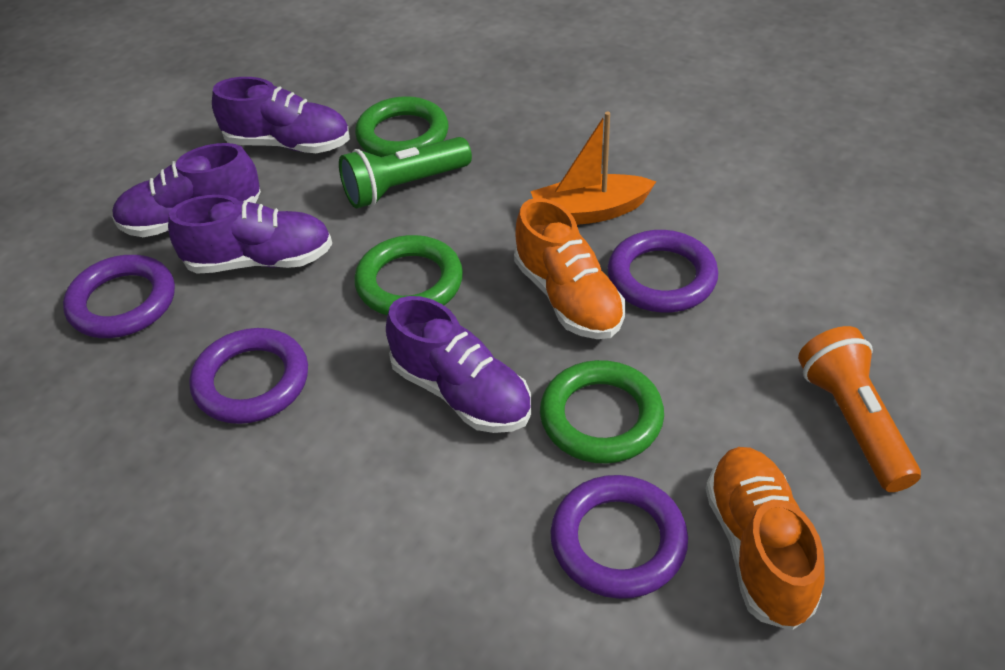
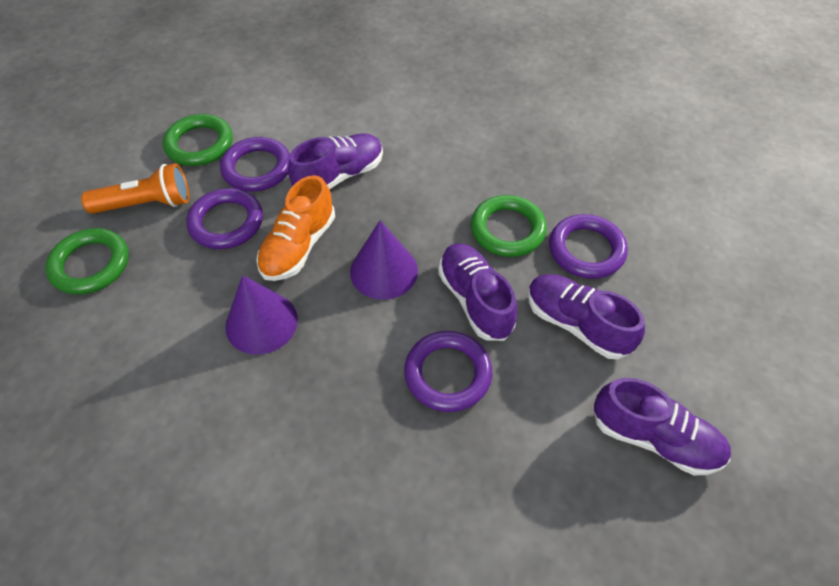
green flashlight: [339,137,472,208] = 1 -> none = 0
orange boat: [531,112,656,225] = 1 -> none = 0
orange shoe: [514,198,625,339] [706,447,825,630] = 2 -> [256,175,335,281] = 1
purple cone: none = 0 -> [225,275,298,355] [350,221,418,300] = 2

